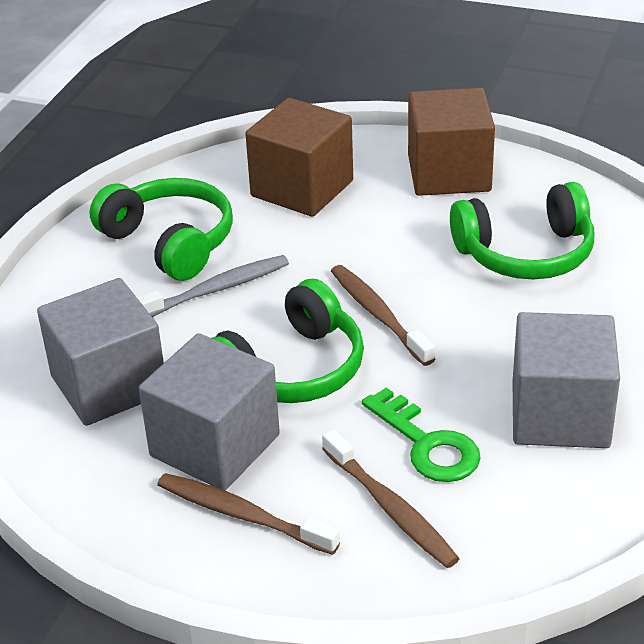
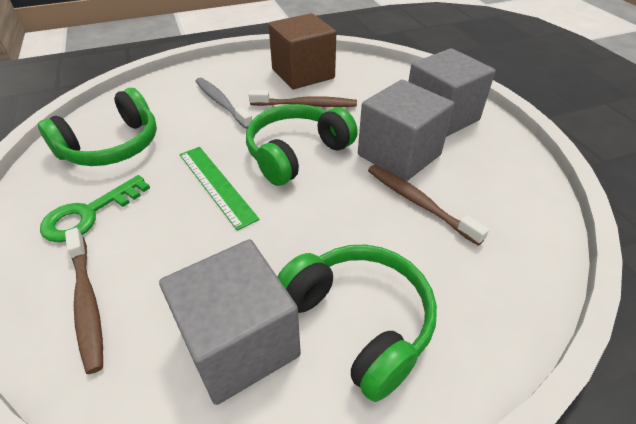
brown cube: [245,98,353,217] [408,88,495,196] = 2 -> [269,13,336,89] = 1
green ruler: none = 0 -> [180,147,260,231] = 1

